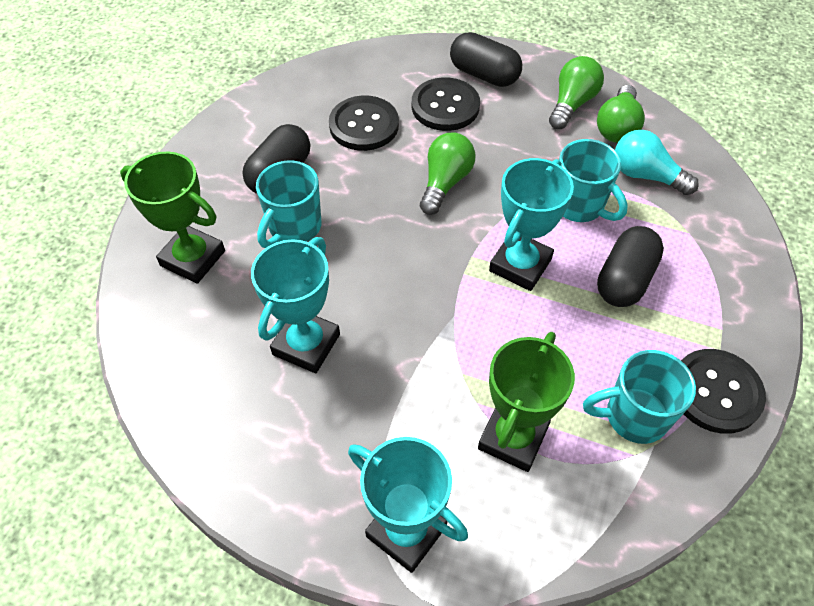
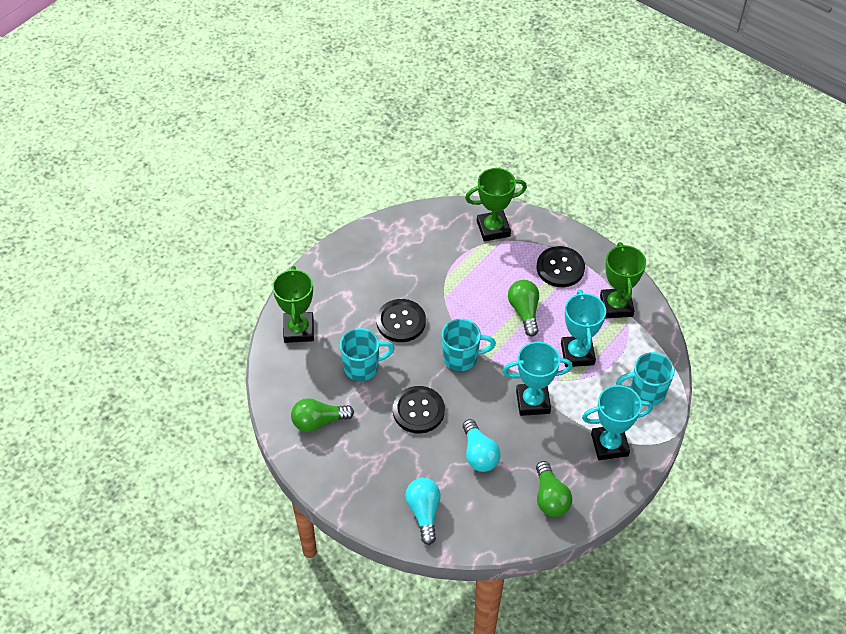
black capsule: [242,124,310,194] [450,32,522,87] [597,226,664,307] = 3 -> none = 0
green trophy: [120,152,225,284] [478,332,575,472] = 2 -> [272,266,314,343] [465,168,527,242] [600,242,646,319] = 3
turquoise light bulb: [615,130,699,195] = 1 -> [405,478,441,545] [463,419,501,472] = 2

